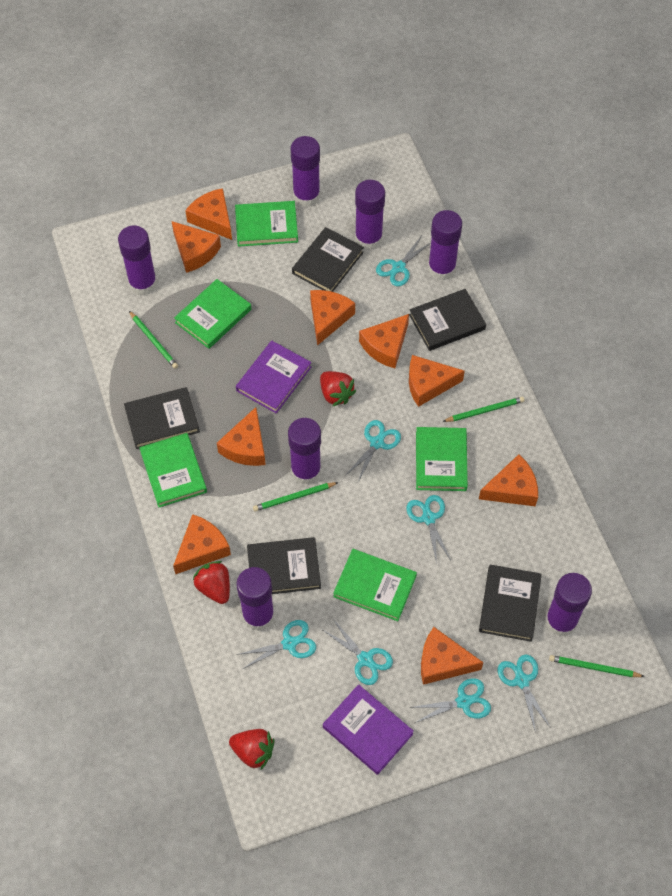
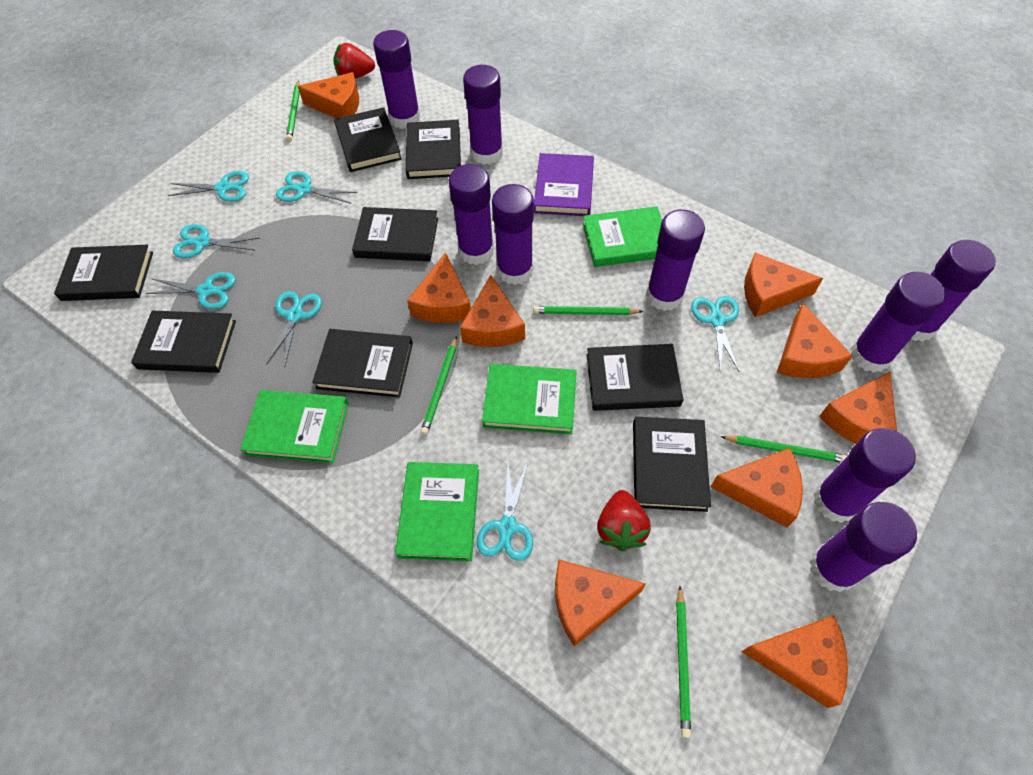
black book: [124,387,200,449] [247,537,321,594] [292,227,364,292] [409,289,486,351] [479,565,542,642] = 5 -> [54,245,153,301] [131,311,236,373] [312,329,413,398] [334,107,402,172] [352,207,438,261] [406,120,461,179] [587,344,684,411] [633,417,711,512] = 8
green book: [139,433,207,507] [174,279,251,349] [235,201,298,247] [333,549,417,621] [416,427,468,491] = 5 -> [240,390,349,463] [395,462,479,561] [482,364,576,434] [583,206,662,267] = 4
green pencil: [129,311,178,369] [253,482,339,512] [442,397,525,422] [549,655,645,677] = 4 -> [286,80,300,141] [420,336,457,435] [533,306,643,315] [676,586,691,738] [721,436,847,462] = 5
purple book: [236,341,311,414] [323,684,414,775] = 2 -> [534,153,594,216] = 1
purple glue stick: [118,226,157,295] [236,567,275,631] [288,418,321,485] [291,136,320,207] [355,180,385,250] [428,210,462,280] [545,573,592,637] = 7 -> [373,30,421,129] [448,164,494,265] [463,65,503,165] [492,184,534,285] [646,209,705,311] [809,502,917,592] [813,428,916,523] [851,272,946,373] [911,240,996,342] = 9
red strawberry: [193,561,230,604] [229,729,274,770] [320,371,356,407] = 3 -> [333,43,375,79] [597,490,651,551] = 2

